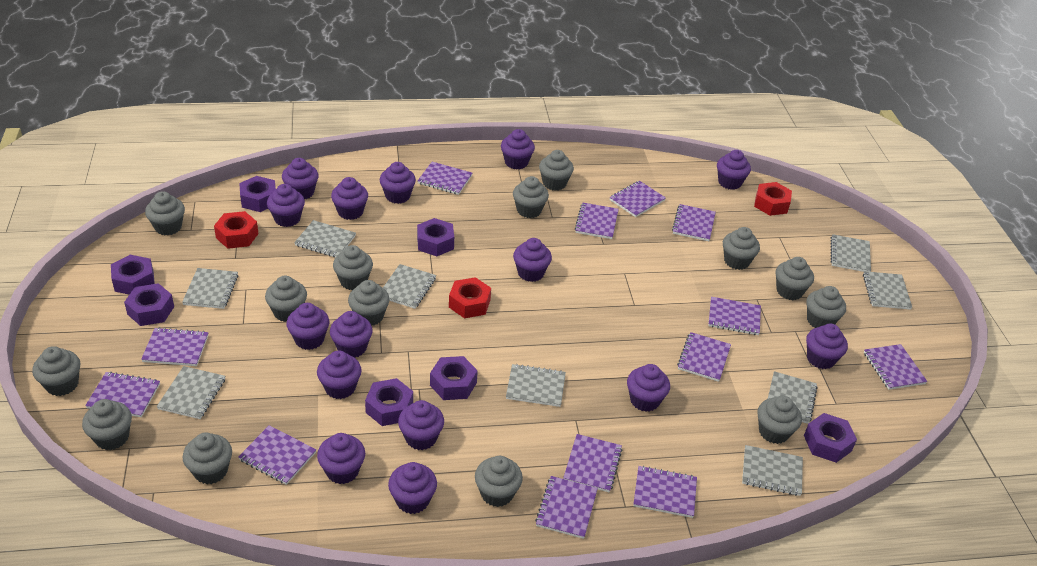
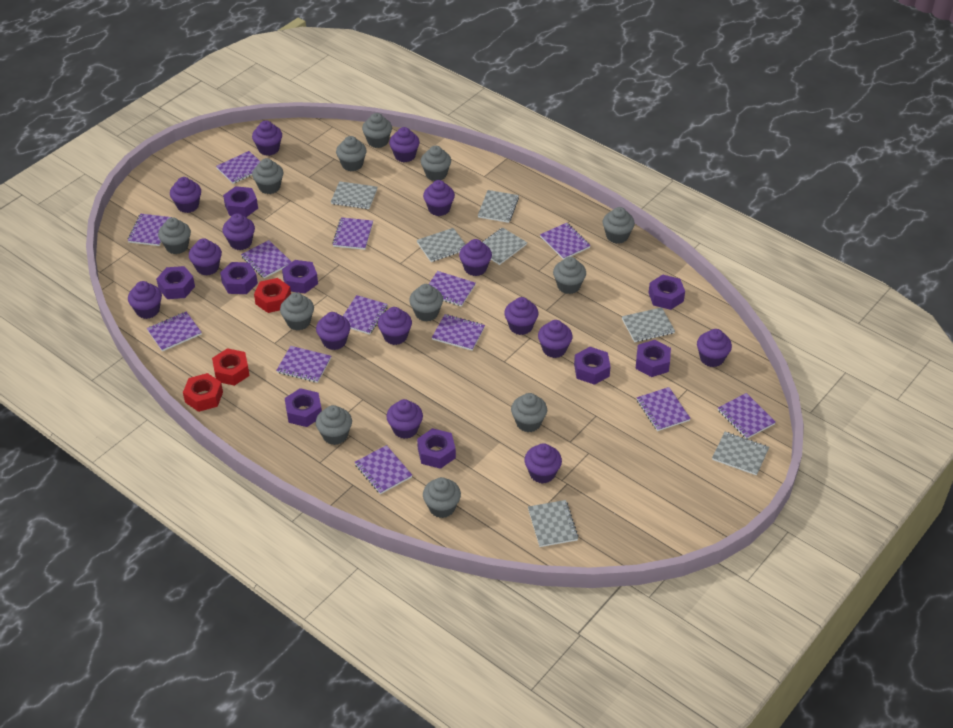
grey cupcake: [32,346,80,396] [82,399,132,450] [145,191,185,235] [183,432,232,484] [265,276,307,322] [333,245,373,290] [348,280,390,326] [475,456,523,507] [513,176,549,218] [539,150,574,191] [723,227,760,270] [757,396,802,444] [775,257,814,300] [806,286,846,328] = 14 -> [158,217,191,254] [252,158,283,194] [280,293,314,331] [316,405,352,445] [336,136,367,171] [362,113,392,148] [409,284,443,322] [421,146,451,181] [423,477,461,518] [511,393,547,432] [553,257,586,294] [603,207,635,244] = 12
grey notebook: [157,366,225,419] [182,268,238,309] [294,220,356,258] [383,264,436,309] [506,364,566,407] [742,445,803,496] [768,371,818,424] [831,234,871,272] [863,271,912,310] = 9 -> [331,181,377,209] [417,228,466,262] [478,190,519,223] [482,227,527,265] [528,500,579,547] [622,307,675,342] [712,432,769,476] = 7
purple nut: [111,255,155,295] [124,283,174,326] [239,176,276,212] [365,378,413,426] [417,218,454,256] [430,356,478,400] [804,413,857,463] = 7 -> [156,266,195,299] [220,262,258,294] [223,186,258,217] [282,260,318,293] [285,388,322,427] [417,428,456,469] [574,347,611,385] [636,340,671,377] [649,275,685,310] = 9

